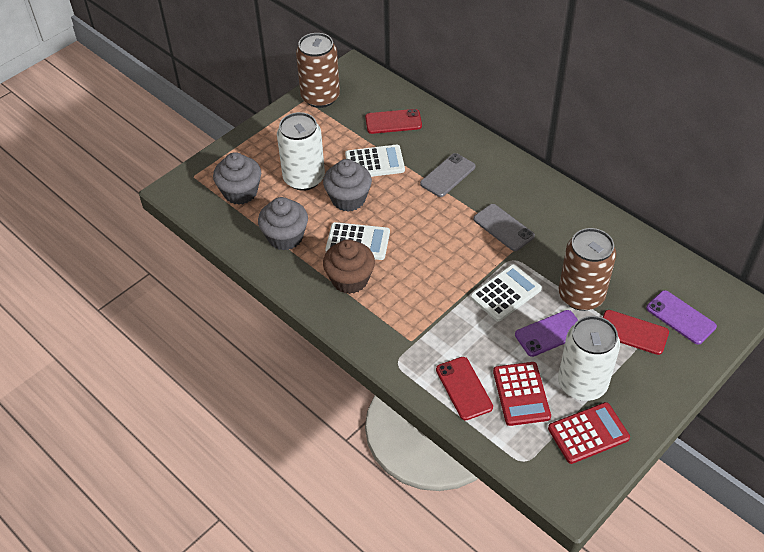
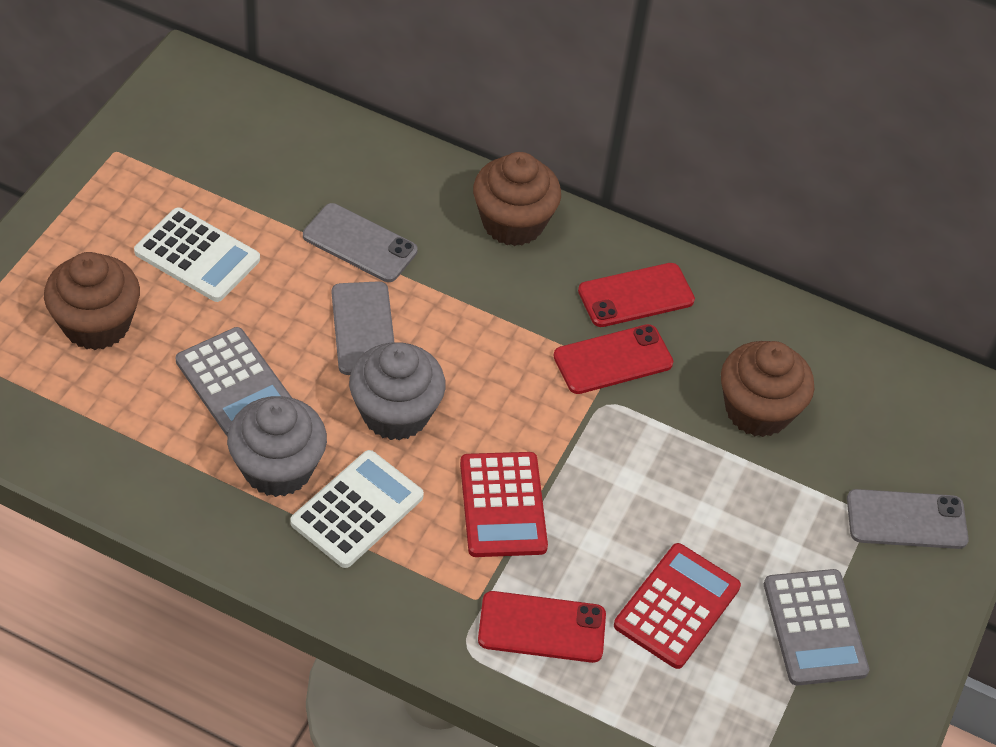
brown can: [296,33,340,108] [559,228,616,311] = 2 -> none = 0
brown cupcake: [323,239,375,294] = 1 -> [44,252,140,350] [473,152,561,246] [721,341,814,437] = 3
grey calculator: none = 0 -> [176,327,292,435] [764,569,869,686] = 2
grey cupcake: [213,152,261,205] [258,197,308,250] [323,159,372,211] = 3 -> [227,396,327,497] [349,342,446,441] = 2
grey phone: [420,153,476,197] [473,204,535,251] = 2 -> [303,203,418,282] [332,281,394,375] [847,489,969,549] = 3
purple phone: [515,310,578,357] [646,290,717,345] = 2 -> none = 0
white calculator: [325,222,390,260] [345,145,405,177] [470,264,542,322] = 3 -> [134,207,260,302] [290,450,424,568] = 2
white can: [277,112,325,191] [558,316,620,401] = 2 -> none = 0

